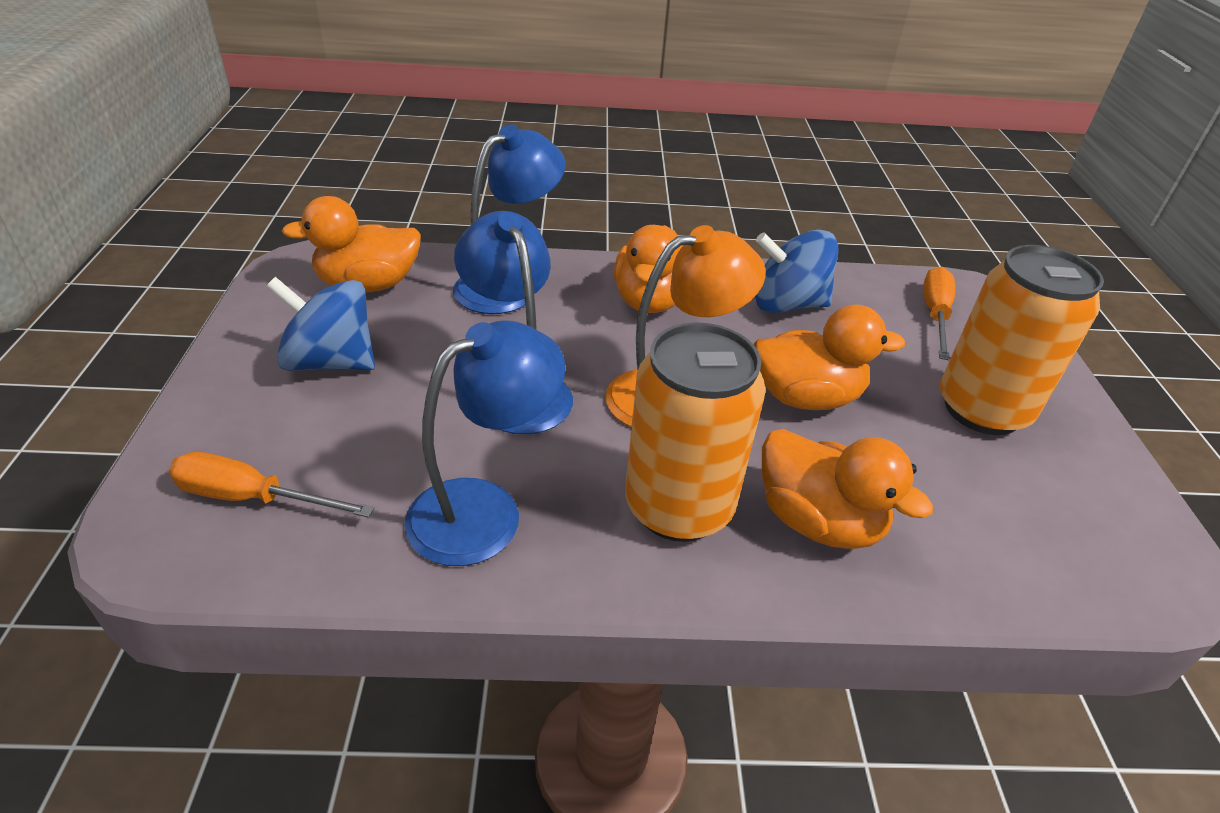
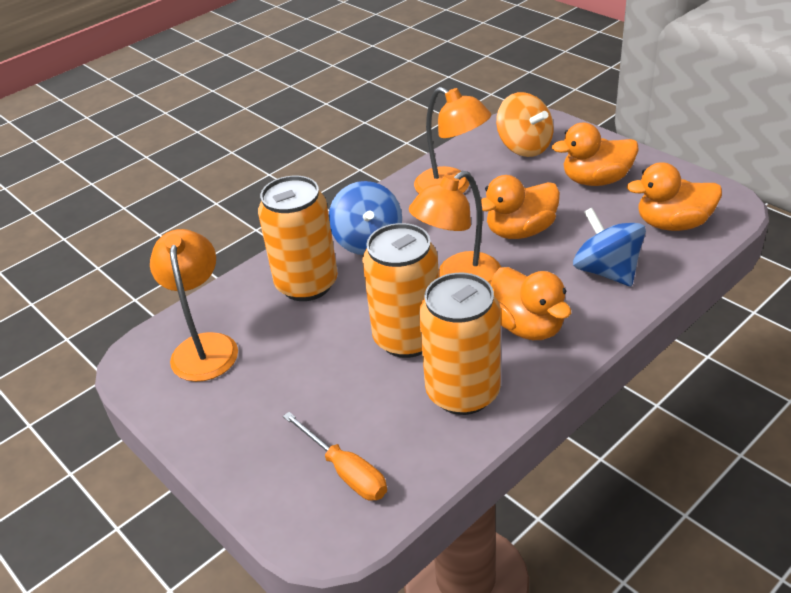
blue lamp: [404,320,566,566] [453,124,566,314] [454,211,573,434] = 3 -> none = 0
orange can: [625,322,766,542] [940,245,1104,435] = 2 -> [258,176,338,301] [362,223,439,358] [419,273,501,415] = 3
orange lamp: [605,225,766,427] = 1 -> [150,229,238,382] [409,171,501,285] [414,87,491,193] = 3
orange screwdriver: [169,452,374,518] [923,267,955,360] = 2 -> [283,412,387,501] = 1
orange spinning top: none = 0 -> [496,92,554,157] = 1

